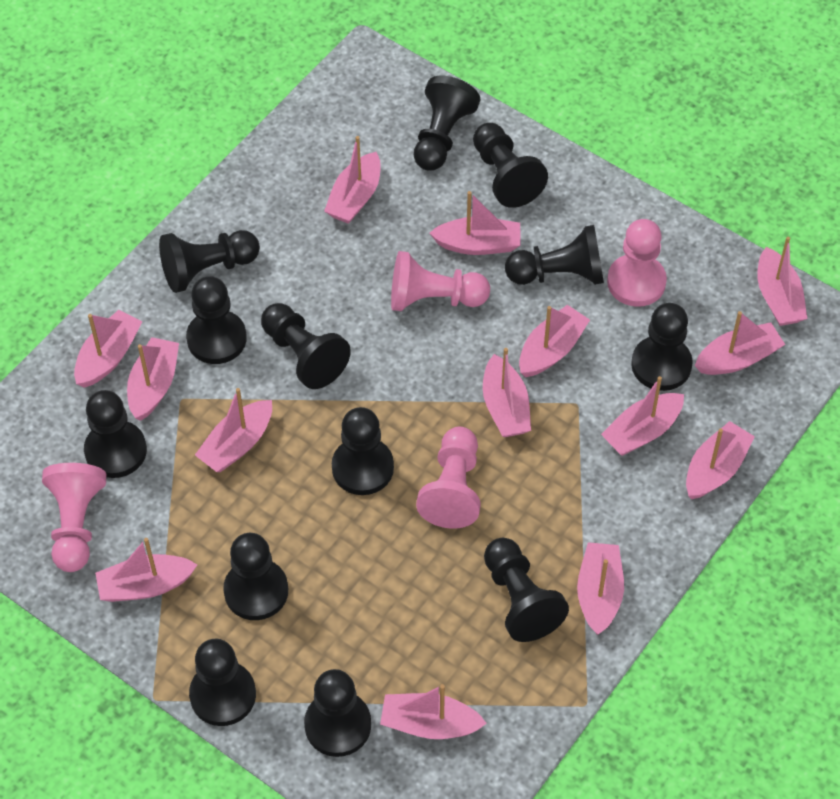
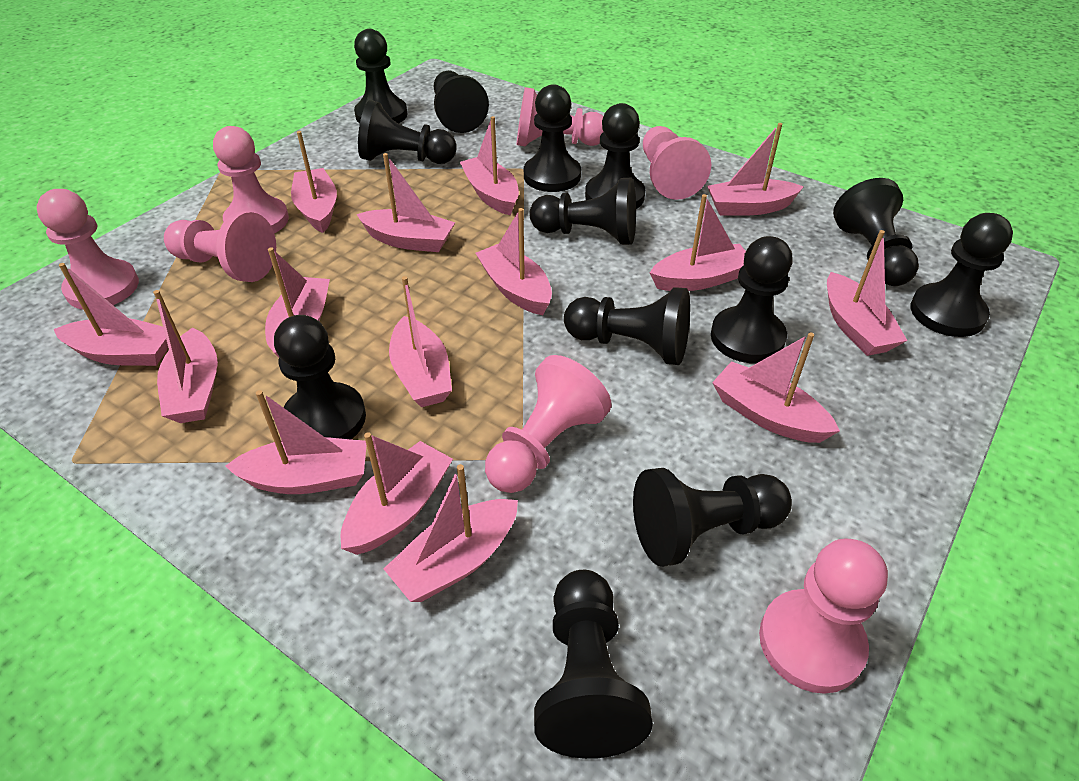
pink boat: [74,310,142,388] [95,538,197,602] [127,337,179,421] [195,388,272,472] [324,136,381,224] [380,684,487,739] [430,191,521,255] [483,348,531,437] [519,305,590,377] [577,542,624,635] [601,376,684,456] [686,421,755,499] [695,311,785,375] [757,237,807,326] = 14 -> [54,263,168,366] [153,290,218,423] [225,390,367,494] [265,248,330,357] [291,131,337,233] [341,432,453,555] [357,153,455,252] [384,464,518,602] [389,276,452,407] [460,116,519,215] [476,208,552,315] [650,194,746,291] [707,123,804,215] [712,332,840,443] [827,230,908,356] = 15
pink pawn: [42,463,106,572] [391,251,490,311] [416,427,481,529] [607,219,667,307] = 4 -> [37,189,139,310] [164,212,276,282] [213,126,289,233] [485,355,611,493] [517,87,604,146] [643,126,711,200] [759,538,888,694] = 7

